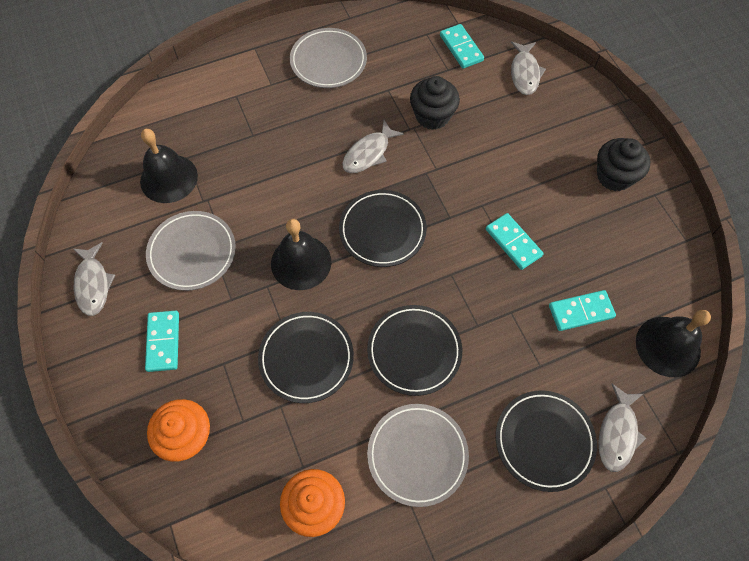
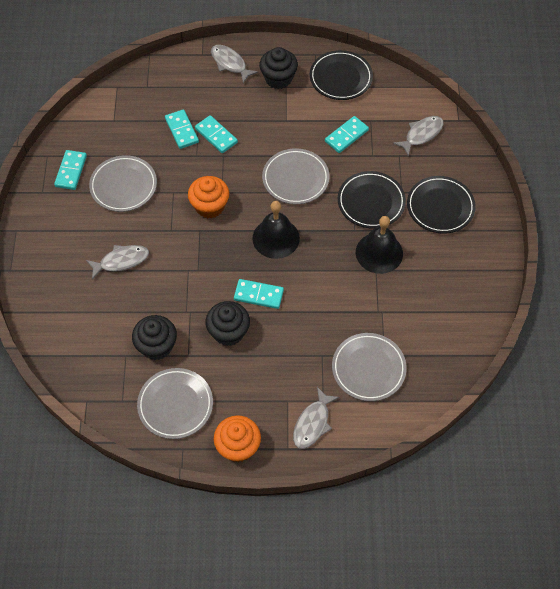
black bell: [140,129,198,203] [271,219,331,290] [636,310,711,377] = 3 -> [252,201,300,259] [356,216,403,274] = 2
black cupcake: [410,76,460,130] [597,138,650,191] = 2 -> [132,315,177,360] [206,301,250,346] [259,47,298,89] = 3
black plate: [258,312,354,403] [339,190,427,267] [367,305,462,396] [496,390,597,492] = 4 -> [310,50,373,100] [338,171,406,228] [407,176,476,234] = 3
grey plate: [146,211,236,291] [290,28,367,88] [367,404,469,507] = 3 -> [89,155,157,212] [137,368,213,439] [262,148,330,204] [332,333,407,401] = 4
turquoise domino: [145,311,179,372] [440,24,484,69] [486,213,543,270] [549,290,616,331] = 4 -> [54,150,87,190] [165,109,199,149] [195,115,238,153] [234,279,284,309] [325,116,369,153] = 5

